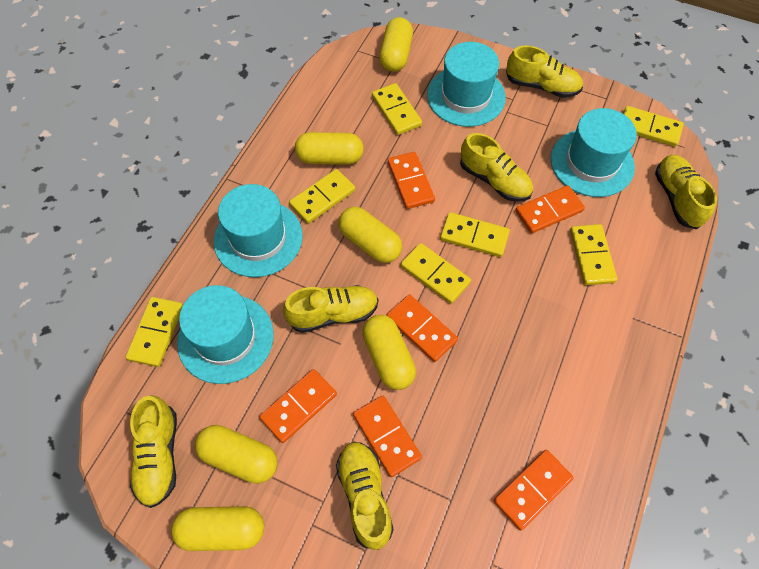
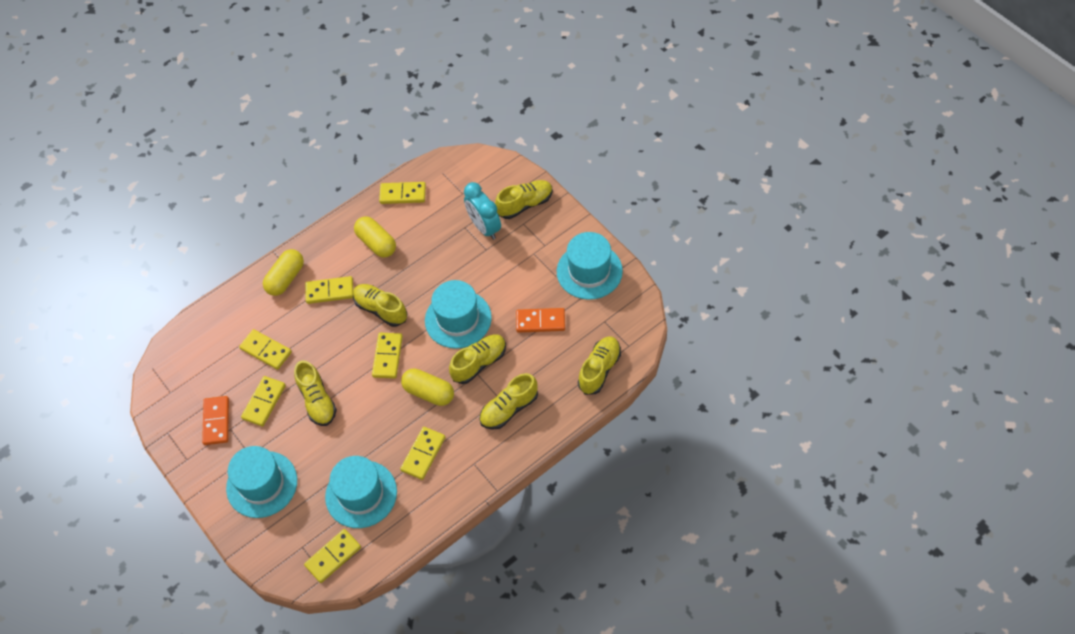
orange domino: [259,369,337,443] [353,396,422,477] [386,294,458,362] [388,152,435,209] [494,450,574,530] [515,185,585,234] = 6 -> [202,396,229,445] [516,308,565,333] = 2
turquoise clock: none = 0 -> [464,182,501,240] = 1
yellow capsule: [171,506,264,551] [195,425,277,484] [295,132,364,165] [339,207,402,263] [362,315,416,390] [379,17,413,72] = 6 -> [263,249,304,296] [354,216,396,258] [401,369,454,406] = 3

